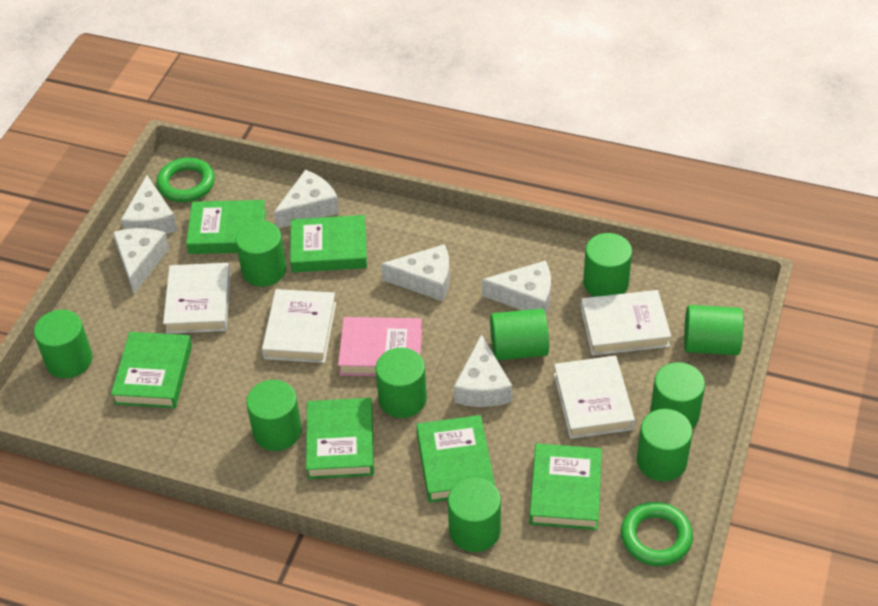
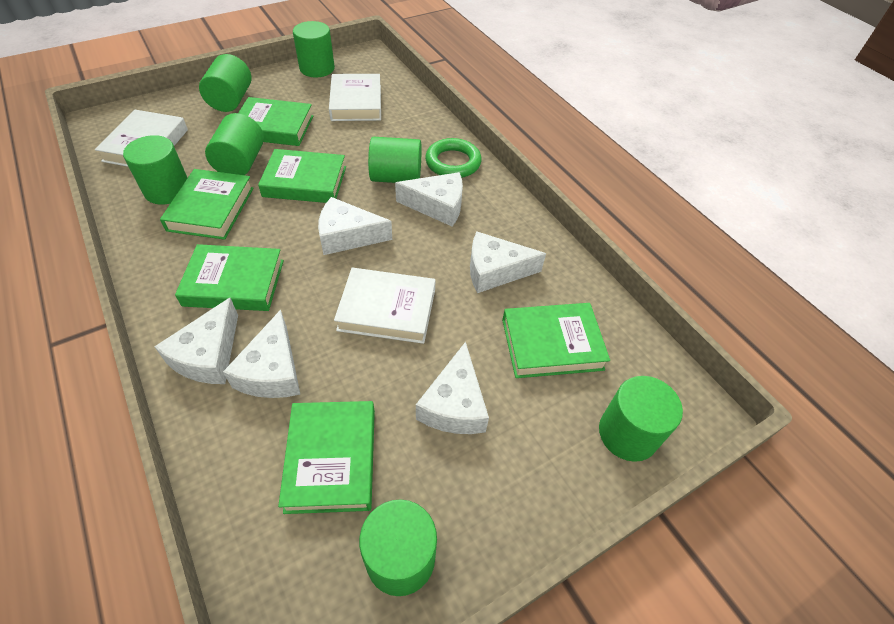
green cylinder: [34,310,92,378] [236,220,286,287] [246,380,302,451] [376,348,427,418] [448,477,501,552] [490,309,549,361] [583,233,632,297] [637,409,693,482] [650,362,705,429] [684,305,743,355] = 10 -> [123,135,187,205] [199,54,252,112] [205,113,264,175] [293,21,335,78] [359,500,437,596] [368,137,422,183] [599,376,683,462] = 7
green ring: [156,158,215,202] [621,502,693,566] = 2 -> [425,138,482,178] = 1
pink book: [338,317,422,376] = 1 -> none = 0
white book: [163,263,231,334] [262,289,336,363] [554,356,635,439] [581,290,671,356] = 4 -> [95,109,188,167] [329,74,381,121] [334,268,435,344] = 3

